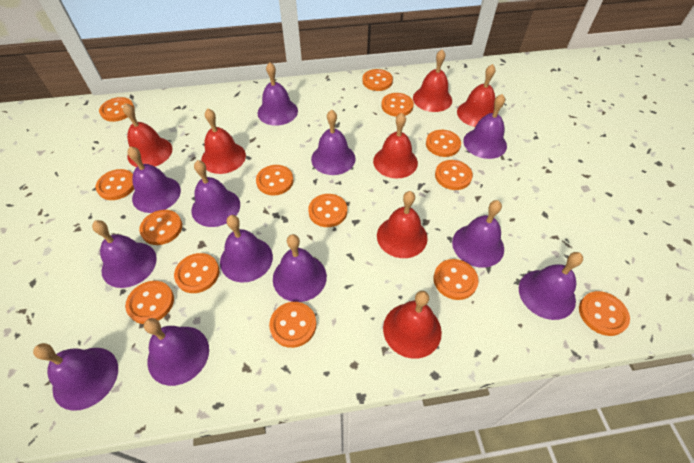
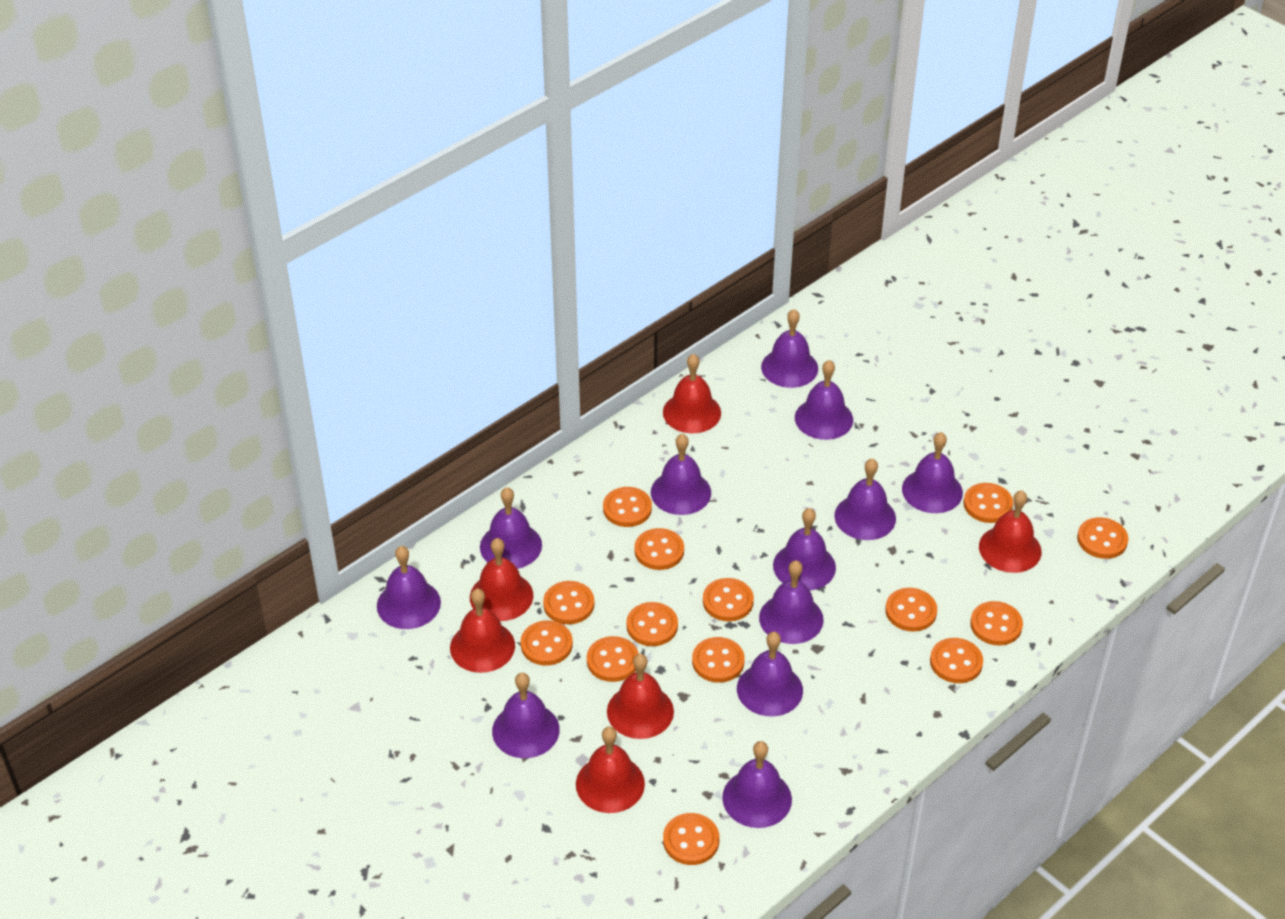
red bell: [123,103,173,167] [201,109,246,174] [373,113,418,179] [377,191,428,258] [383,291,442,359] [413,50,452,112] [457,64,495,127] = 7 -> [450,589,515,673] [470,538,533,621] [576,727,645,813] [607,654,674,739] [663,354,721,433] [979,490,1042,573] = 6

